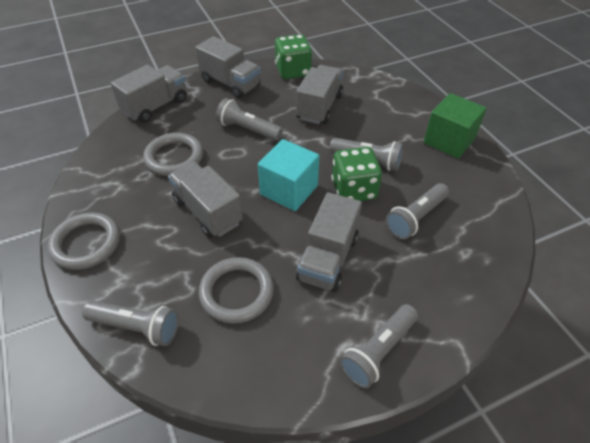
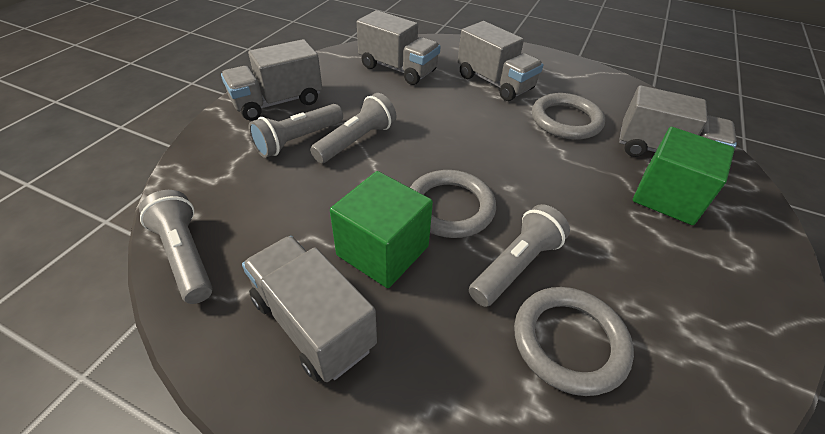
green cube: [424,93,487,159] = 1 -> [330,171,433,288] [633,127,735,225] = 2
green dice: [275,34,312,79] [332,147,382,201] = 2 -> none = 0
grey flashlight: [82,300,179,346] [216,98,283,141] [330,138,403,171] [339,304,418,388] [386,183,449,239] = 5 -> [139,190,213,304] [248,104,343,158] [310,93,396,163] [469,204,570,307] = 4
turquoise cube: [258,139,319,211] = 1 -> none = 0

